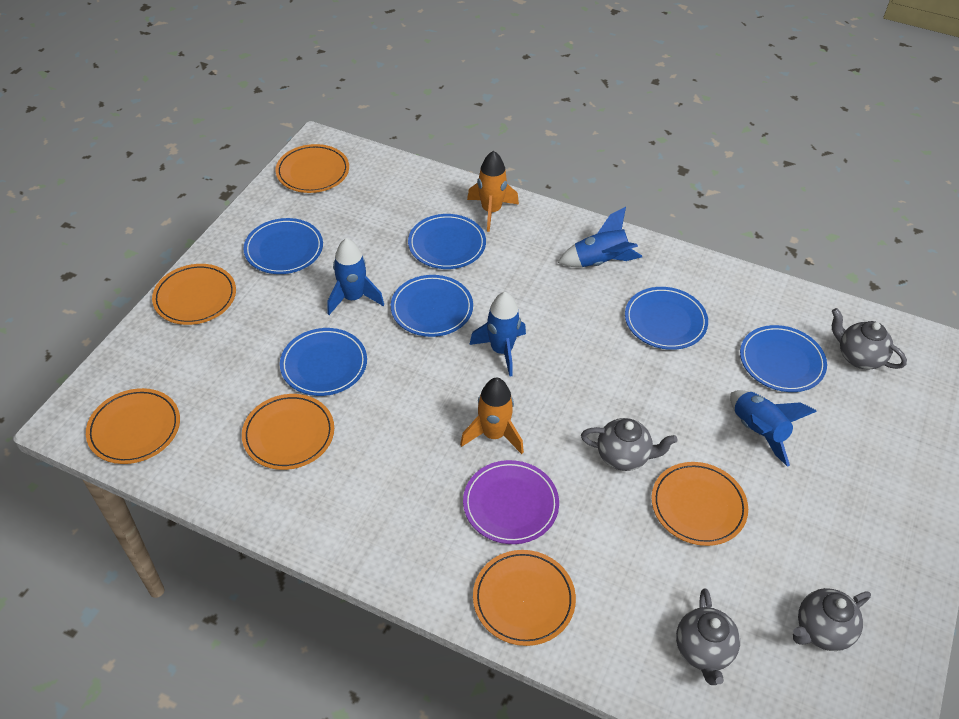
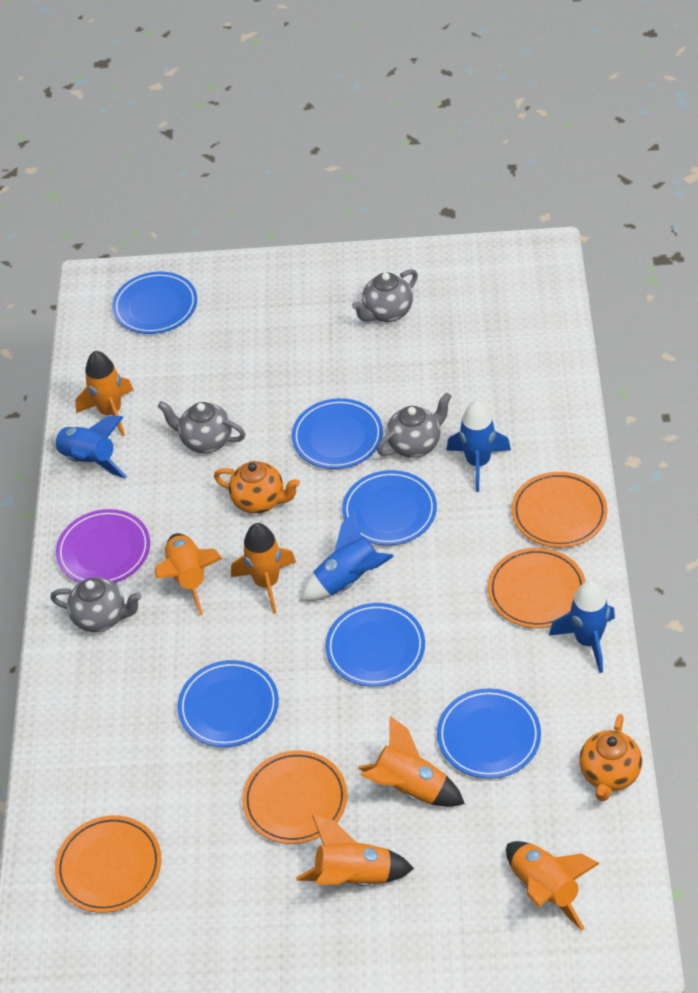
orange plate: [86,388,180,464] [152,264,236,325] [242,394,334,470] [275,144,349,193] [473,550,576,646] [651,462,748,546] = 6 -> [55,815,161,913] [242,751,347,844] [488,547,586,628] [512,472,607,548] = 4
orange rocket: [460,378,524,454] [467,151,519,232] = 2 -> [75,351,134,436] [155,533,222,615] [231,523,296,614] [296,815,414,886] [358,716,465,807] [506,841,600,931] = 6
orange teapot: none = 0 -> [214,461,300,514] [579,714,642,801] = 2

